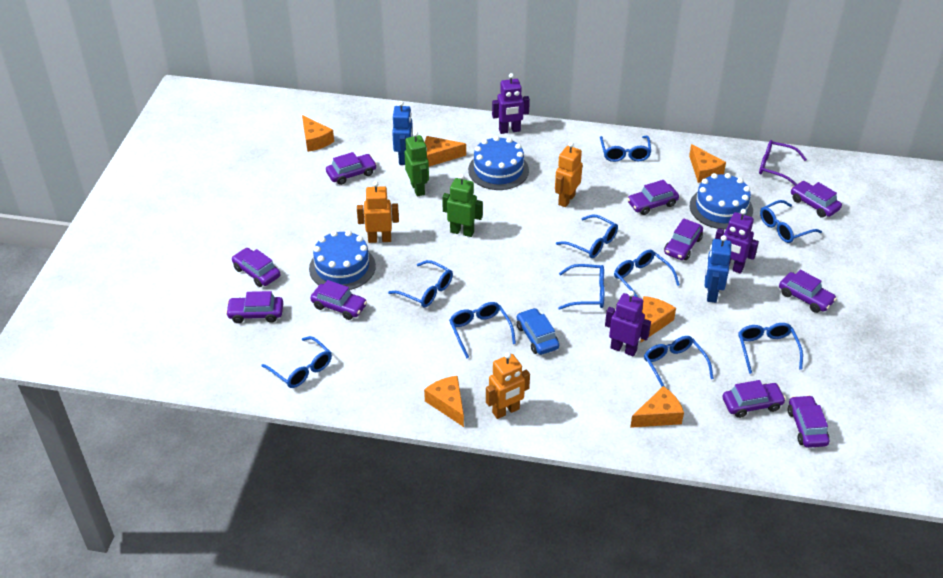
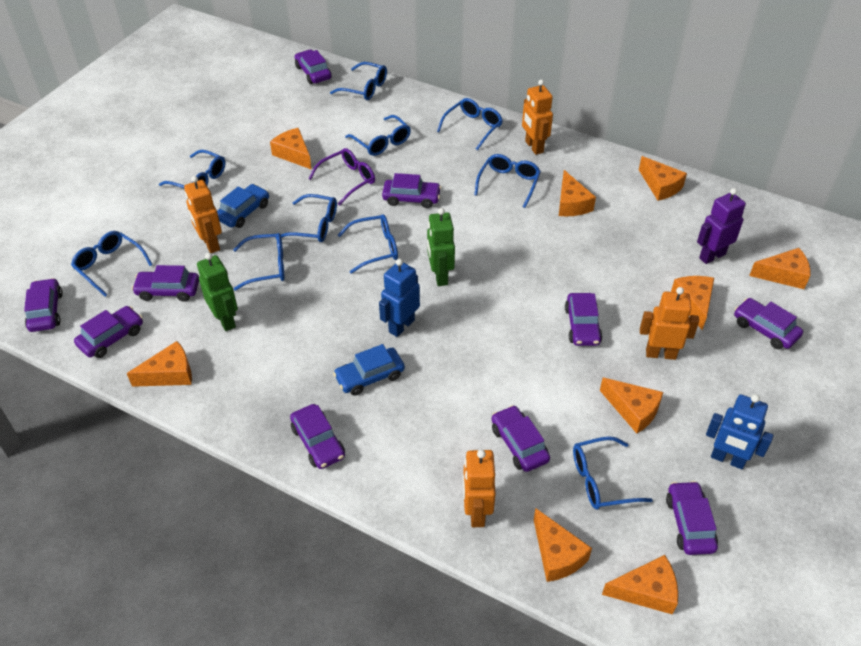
blue cake: [309,230,376,290] [468,136,529,190] [690,173,753,229] = 3 -> none = 0
blue car: [517,308,559,355] = 1 -> [217,184,269,228] [333,344,405,396] = 2
orange cheese: [302,115,334,152] [424,376,464,427] [425,136,466,166] [630,386,684,428] [641,296,676,342] [689,144,726,183] = 6 -> [127,341,192,387] [270,128,312,170] [534,508,592,582] [559,170,596,216] [600,378,663,434] [602,555,678,615] [639,156,687,201] [671,276,714,330] [749,248,811,289] = 9
orange robot: [357,181,399,243] [486,352,530,419] [555,142,583,207] = 3 -> [184,176,222,253] [463,450,496,527] [522,79,553,155] [640,287,699,360] = 4
purple robot: [492,73,530,134] [605,291,651,356] [715,209,759,274] = 3 -> [697,188,746,264] = 1

